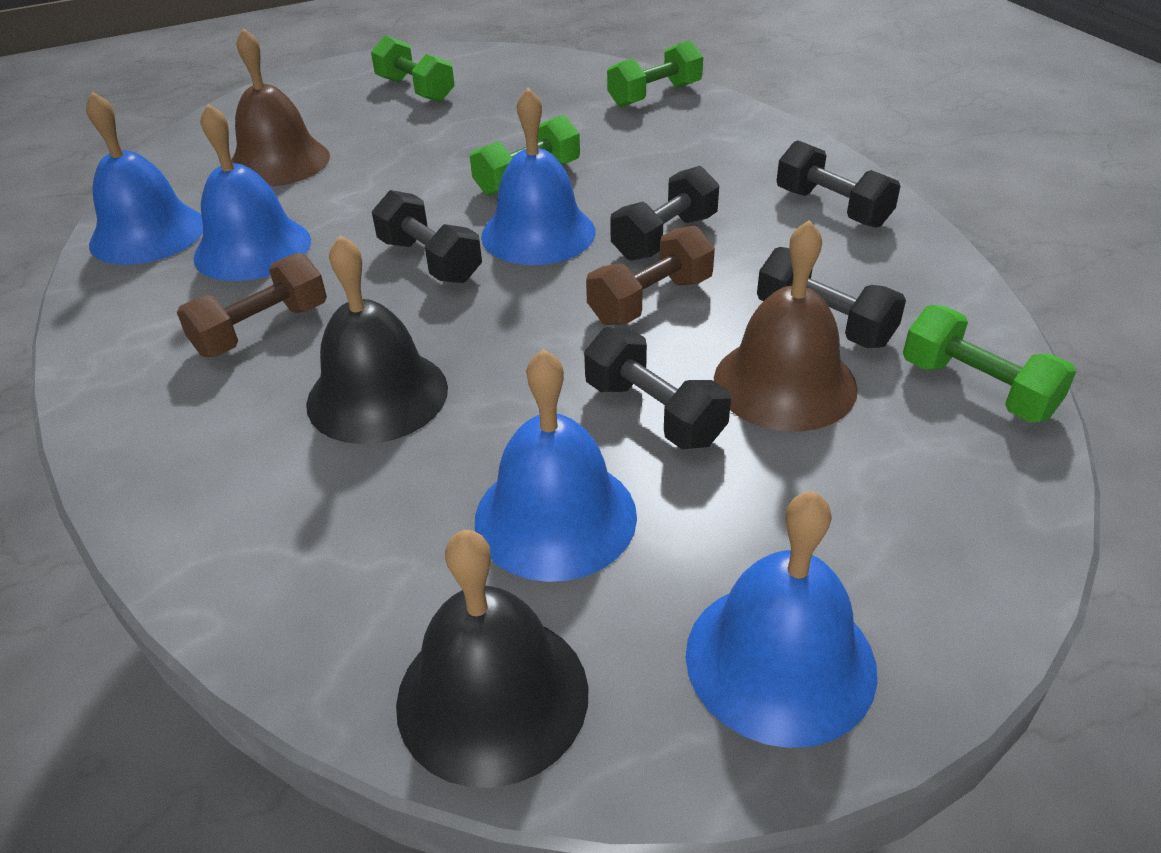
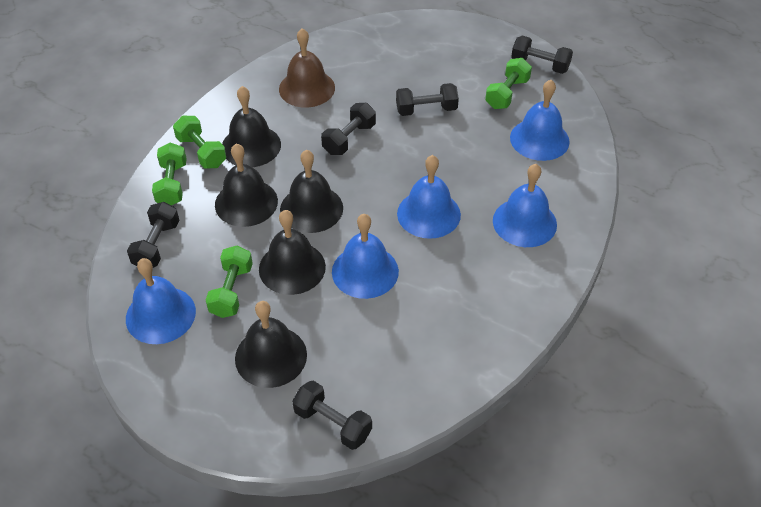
black bell: [306,235,448,444] [396,530,588,788] = 2 -> [215,144,278,227] [222,86,281,167] [235,301,307,388] [259,210,326,295] [280,149,343,233] = 5
brown bell: [232,28,330,187] [714,220,858,431] = 2 -> [279,28,335,108] = 1
brown dumbbell: [177,253,327,357] [586,226,715,325] = 2 -> none = 0

